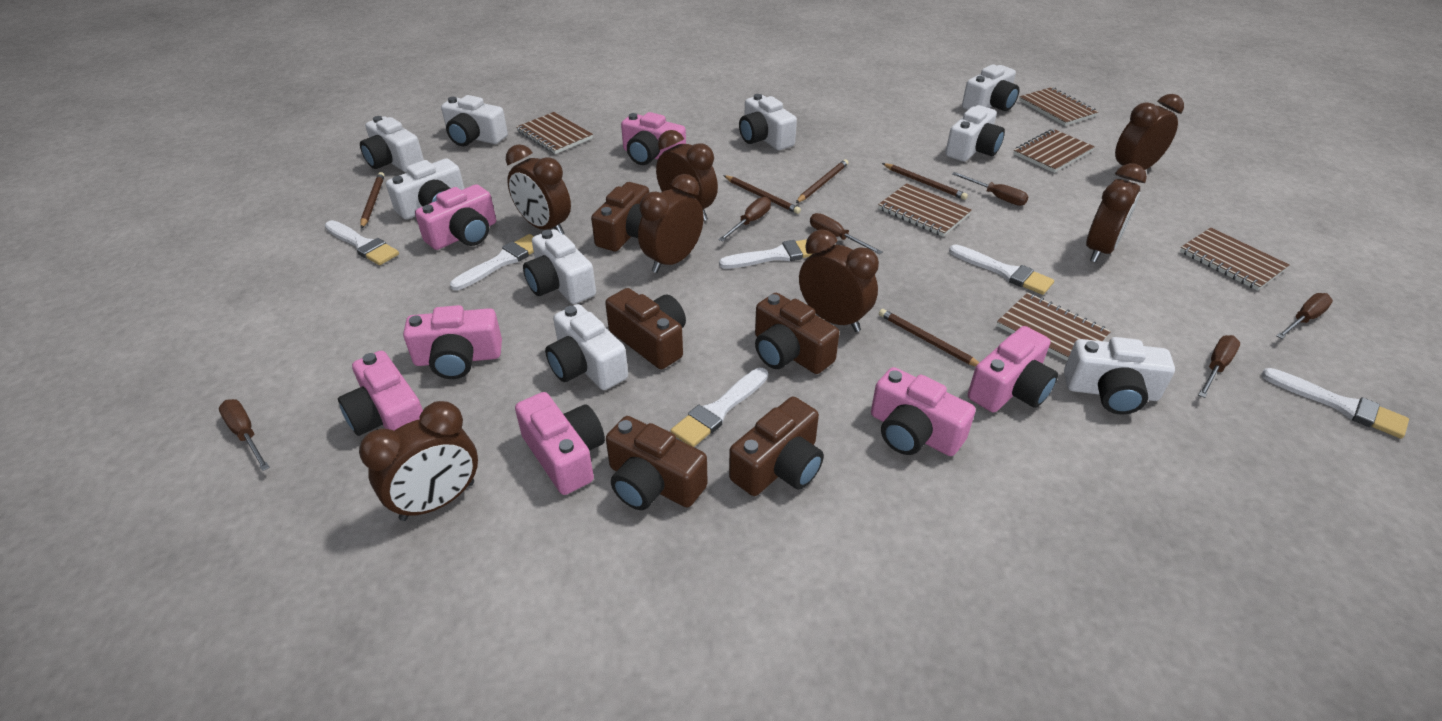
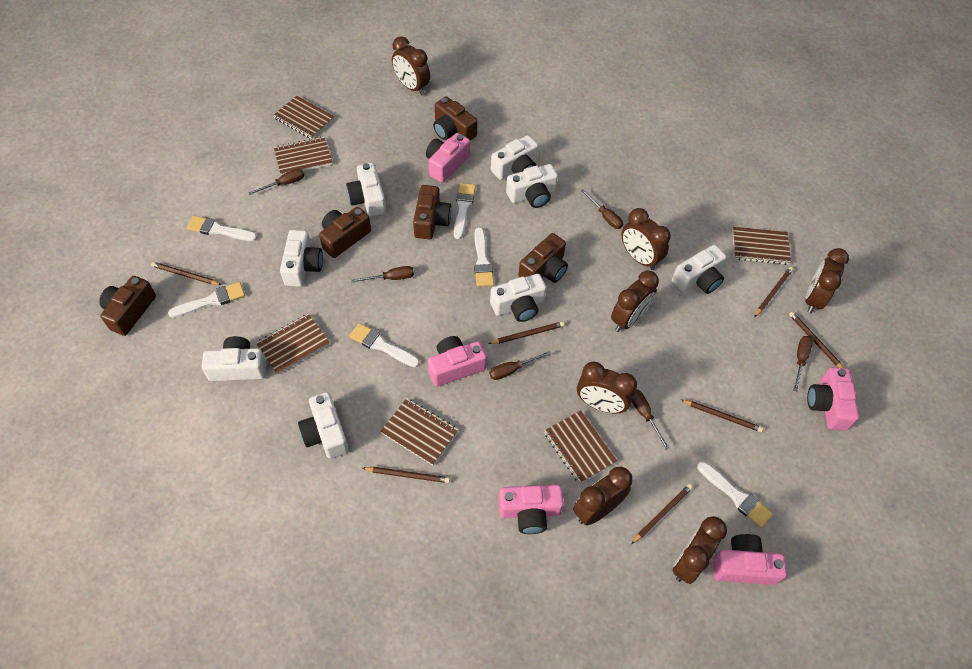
brown pencil: [361,172,385,229] [723,175,801,214] [796,159,849,203] [879,309,979,367] [882,163,968,200] = 5 -> [151,262,222,285] [363,467,450,483] [489,321,564,344] [631,484,693,544] [681,400,763,432] [755,267,793,317] [789,312,844,368] = 7
pink camera: [338,351,423,436] [403,305,502,379] [415,184,496,250] [515,392,605,495] [621,112,686,165] [871,367,976,456] [968,326,1058,412] = 7 -> [426,133,470,183] [428,336,487,387] [499,485,564,534] [713,534,787,585] [807,367,859,430] = 5
white camera: [360,116,424,172] [386,158,464,220] [441,95,508,147] [523,229,596,304] [545,304,628,390] [739,94,797,150] [945,105,1005,162] [962,64,1019,111] [1064,337,1175,415] = 9 -> [202,336,266,381] [280,230,323,287] [298,392,349,459] [346,163,386,217] [490,274,546,322] [491,135,538,180] [506,164,558,208] [672,245,727,294] = 8

